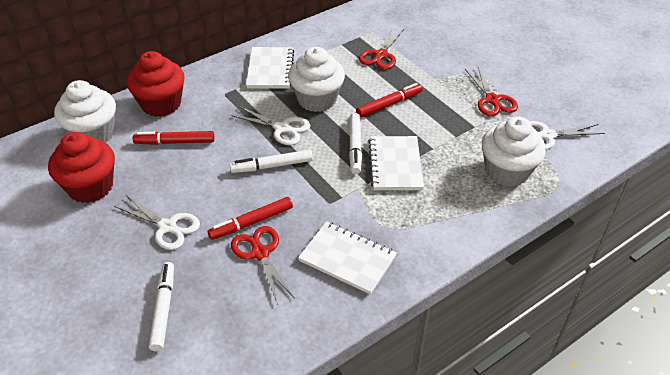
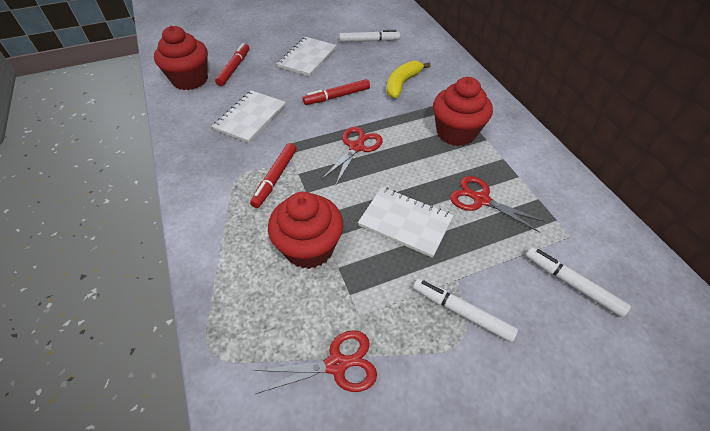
red cupcake: [48,132,115,203] [127,51,185,117] = 2 -> [154,26,208,90] [268,192,343,269] [433,77,493,146] = 3
white cupcake: [54,80,116,143] [288,47,345,112] [482,116,546,187] = 3 -> none = 0
white scissors: [115,195,200,250] [231,106,310,145] [529,121,605,150] = 3 -> none = 0
yellow banana: none = 0 -> [387,60,430,98] = 1

